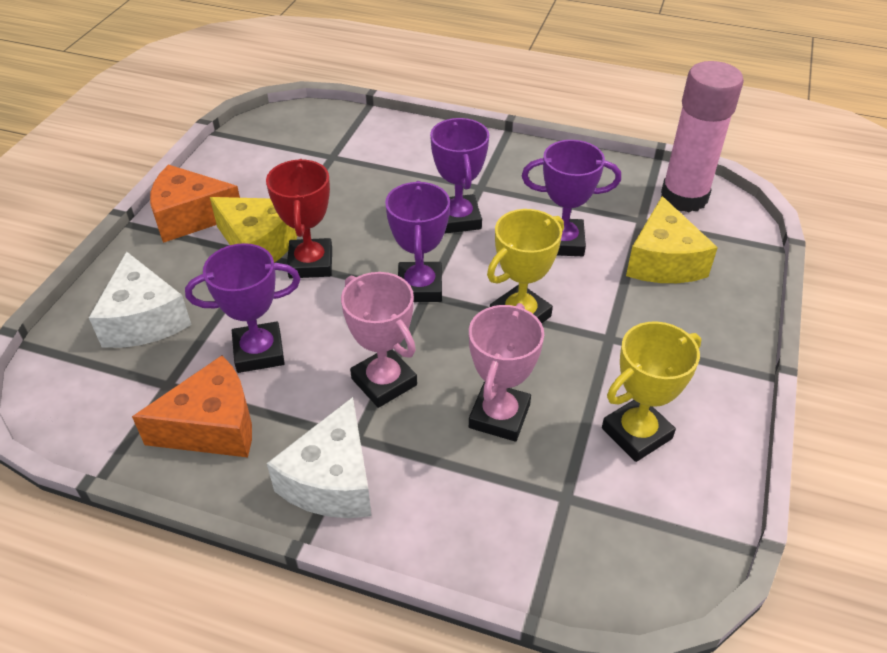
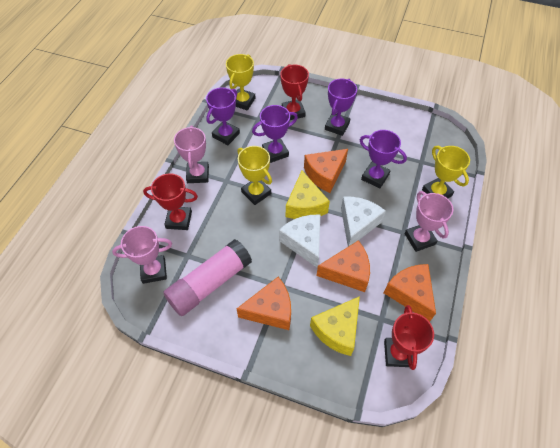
orange cheese: [132,355,252,457] [150,165,240,243] = 2 -> [237,277,291,330] [304,149,348,193] [316,240,370,292] [384,264,436,322] = 4
pink trophy: [341,272,417,408] [469,303,544,441] = 2 -> [112,226,172,284] [174,125,209,183] [405,191,453,252] = 3
red trophy: [266,159,332,278] = 1 -> [143,173,198,230] [280,64,309,120] [384,305,434,370] = 3
yellow trophy: [487,209,564,323] [602,321,701,462] = 2 -> [226,54,255,110] [237,146,272,205] [422,146,470,198] = 3

